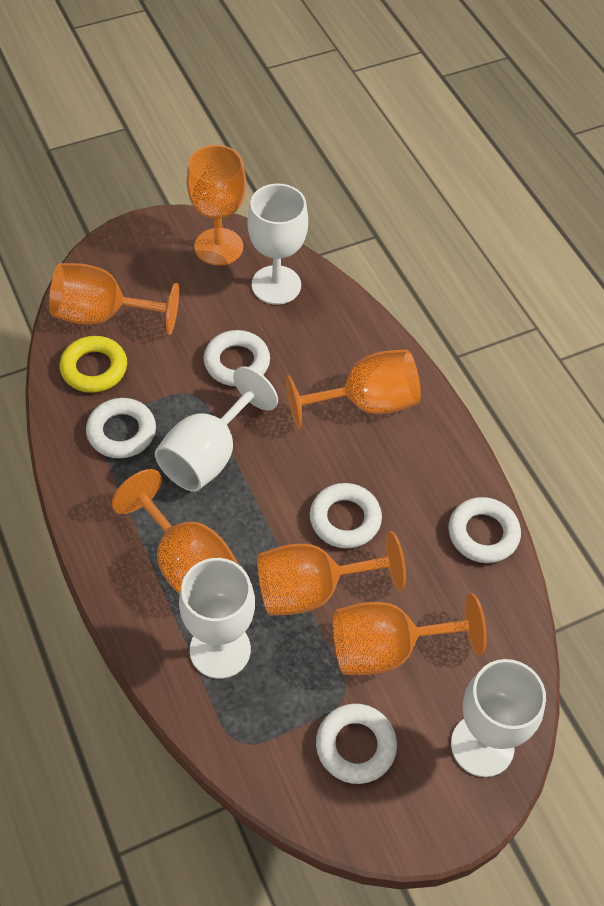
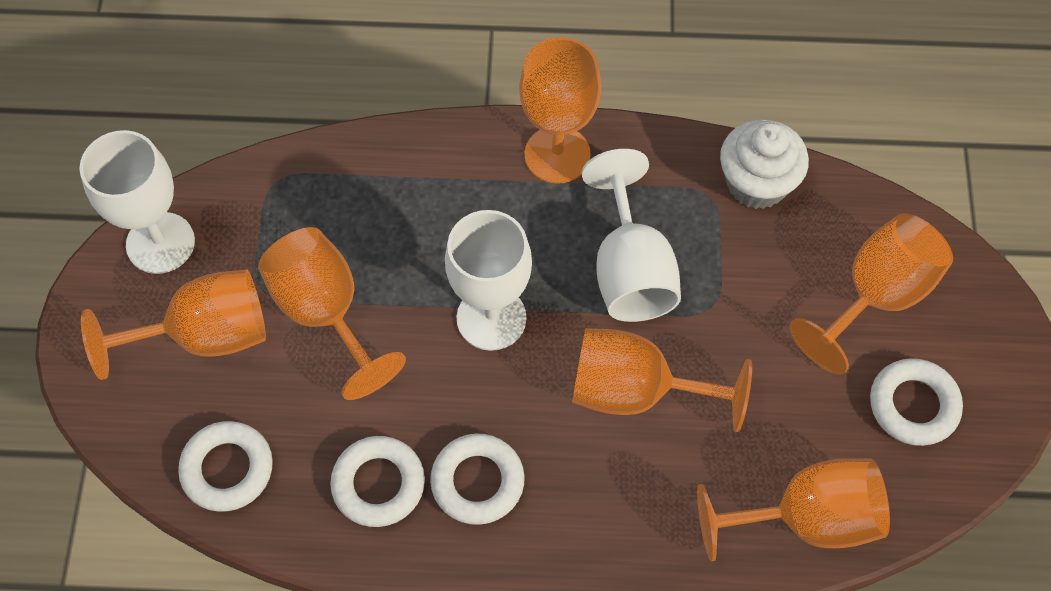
white cupcake: none = 0 -> [720,119,809,209] = 1
white goblet: [155,366,278,492] [179,558,255,679] [247,184,308,305] [451,659,546,777] = 4 -> [80,130,195,274] [445,210,532,351] [582,149,681,322] = 3
white ring: [86,398,156,458] [204,330,270,386] [310,483,382,548] [316,704,397,784] [448,497,521,563] = 5 -> [178,421,273,512] [330,436,425,527] [430,434,525,525] [870,358,963,446] = 4
yellow ring: [60,336,127,393] = 1 -> none = 0

